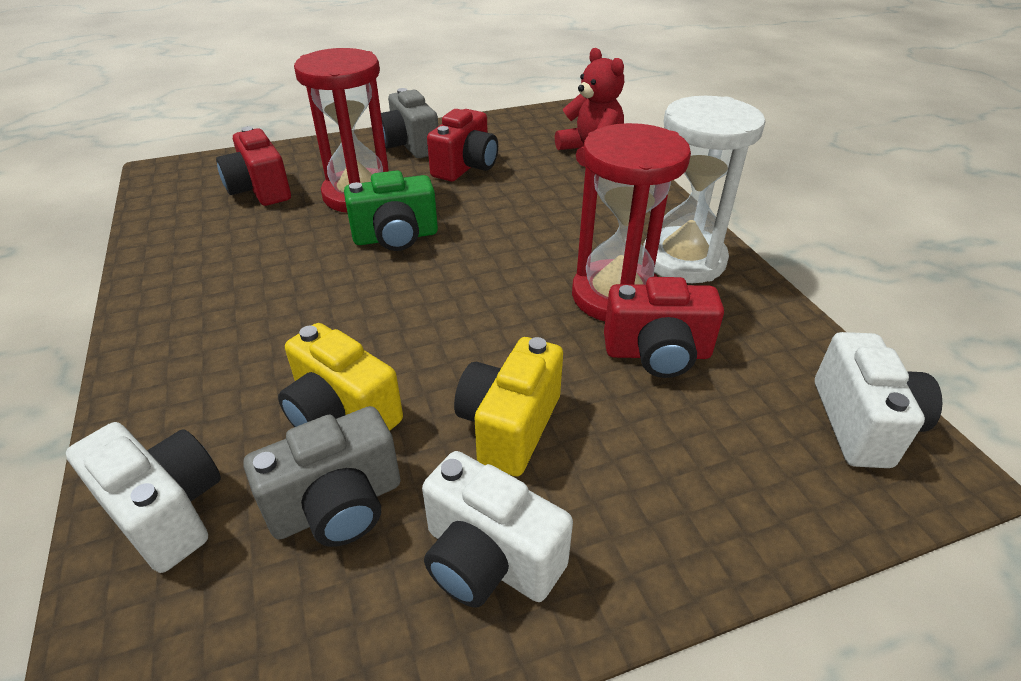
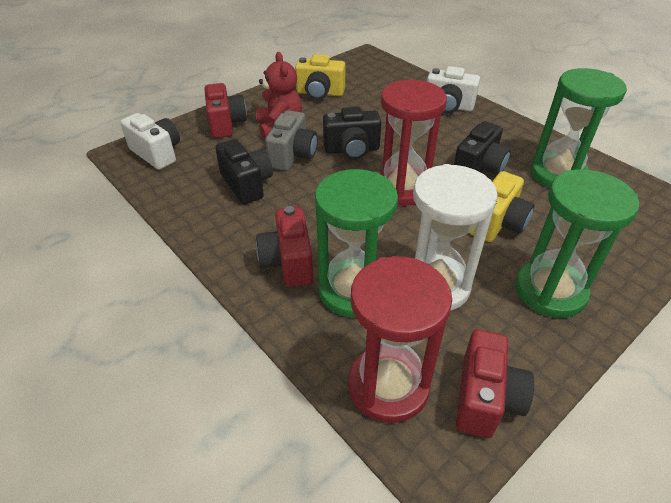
black camera: none = 0 -> [215,139,273,204] [323,107,381,160] [454,121,511,175] = 3
green camera: [344,170,438,251] = 1 -> none = 0
green hourglass: none = 0 -> [315,169,398,317] [516,169,639,318] [531,68,627,188] = 3
grey camera: [243,406,401,547] [381,88,438,158] = 2 -> [265,110,318,171] = 1
white camera: [66,422,221,573] [422,451,573,608] [815,332,942,468] = 3 -> [120,113,180,170] [427,66,480,114] = 2

